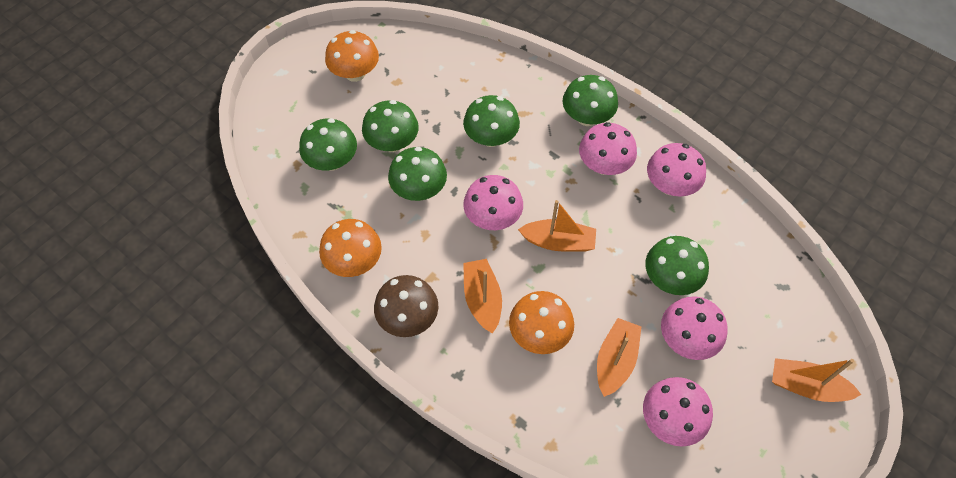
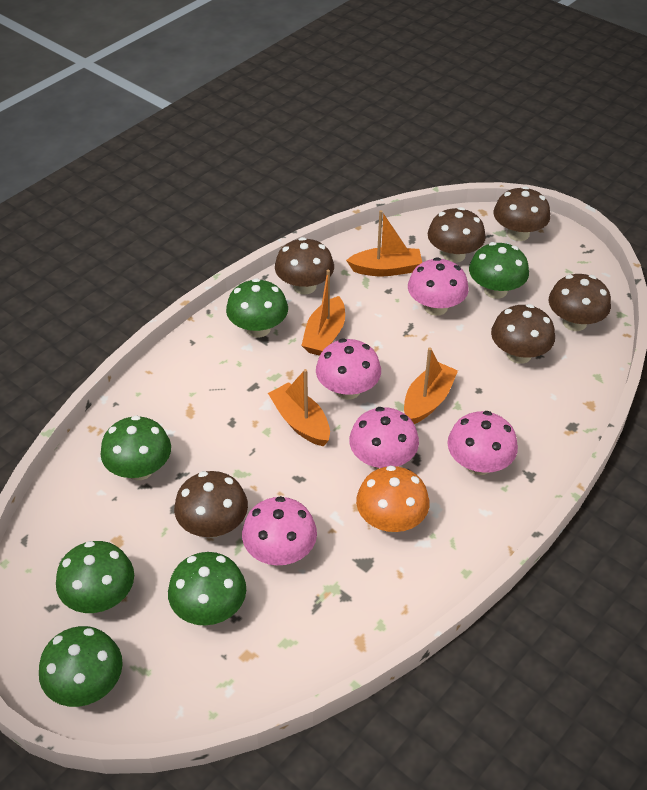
brown mushroom: [374,275,438,337] = 1 -> [174,471,248,538] [275,237,334,295] [428,207,486,263] [491,304,555,364] [494,186,550,241] [549,274,611,331] = 6
orange mushroom: [319,219,382,277] [325,30,379,82] [509,291,574,354] = 3 -> [356,465,429,533] = 1

